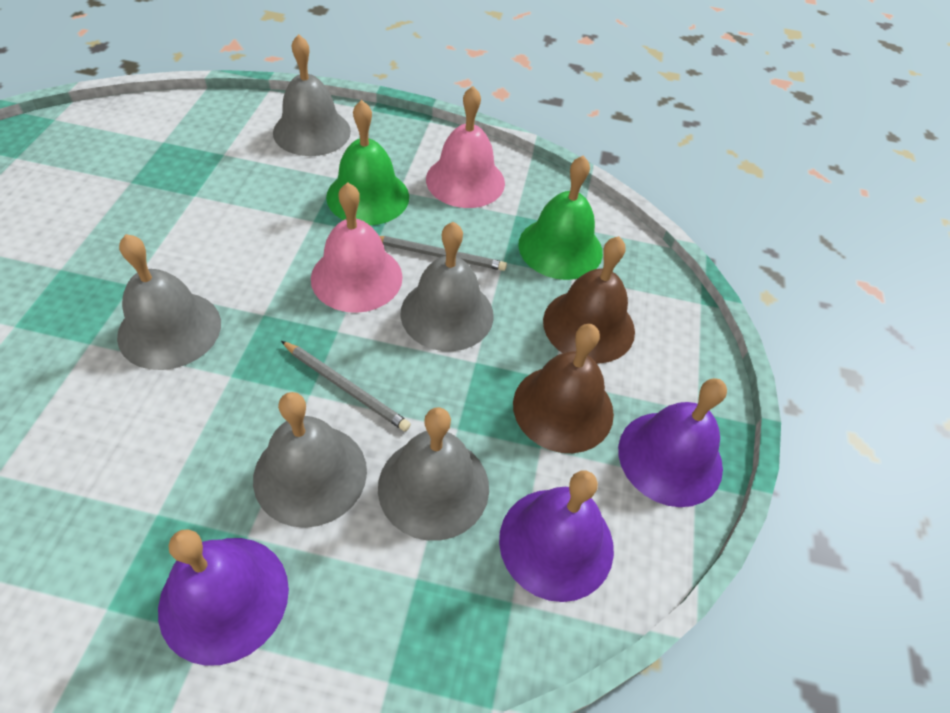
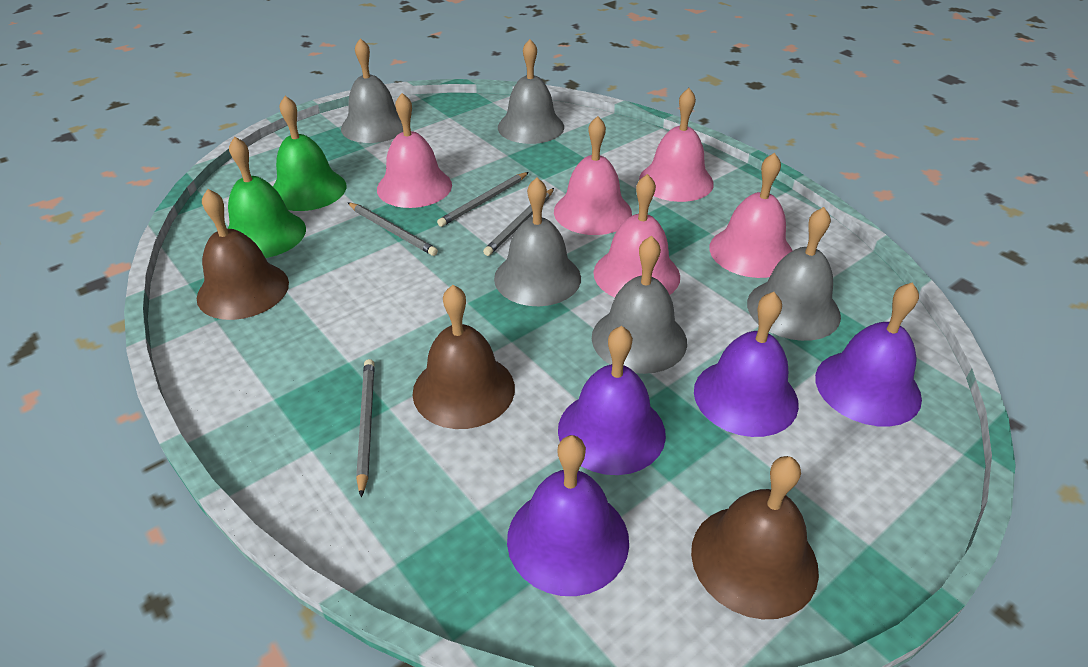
brown bell: [513,324,614,453] [543,236,635,364] = 2 -> [197,189,289,320] [413,285,515,429] [691,456,819,619] = 3
grey pencil: [281,341,411,431] [379,236,507,271] = 2 -> [348,203,438,256] [356,359,375,497] [437,172,529,227] [483,188,554,256] = 4
pink bell: [311,182,402,313] [426,86,505,208] = 2 -> [377,93,452,208] [554,116,632,235] [593,174,680,297] [639,88,714,202] [709,152,793,278] = 5
purple bell: [158,529,289,666] [499,471,614,602] [618,378,727,507] = 3 -> [507,435,629,596] [558,326,666,475] [694,292,799,437] [815,282,922,426] = 4

